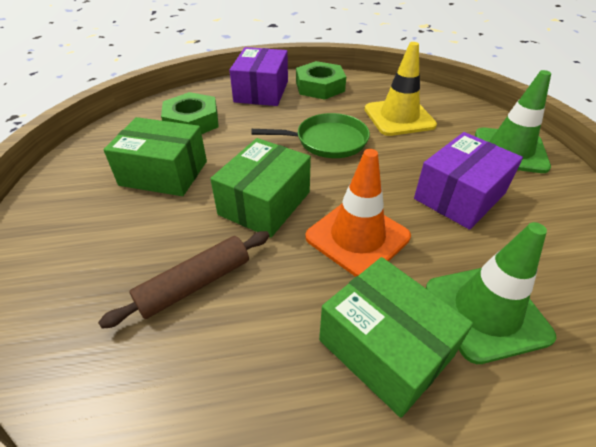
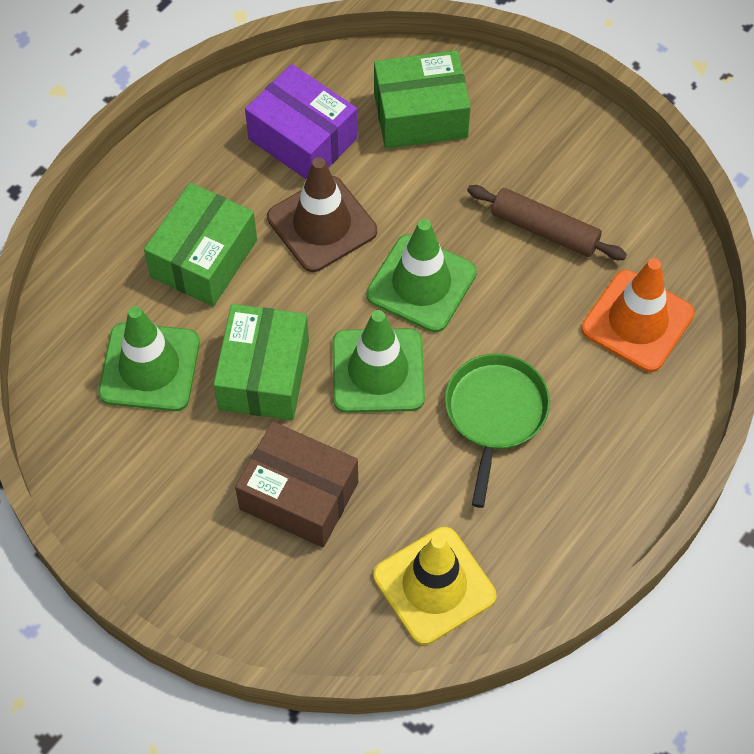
brown box: none = 0 -> [235,421,358,547] = 1
brown traffic cone: none = 0 -> [267,157,377,272] = 1
green nut: [161,92,219,134] [296,61,346,100] = 2 -> none = 0
green traffic cone: [426,222,556,364] [475,70,551,173] = 2 -> [98,306,200,411] [332,310,425,413] [366,219,477,332] = 3
purple box: [229,47,288,106] [414,132,523,230] = 2 -> [245,64,357,179] = 1

